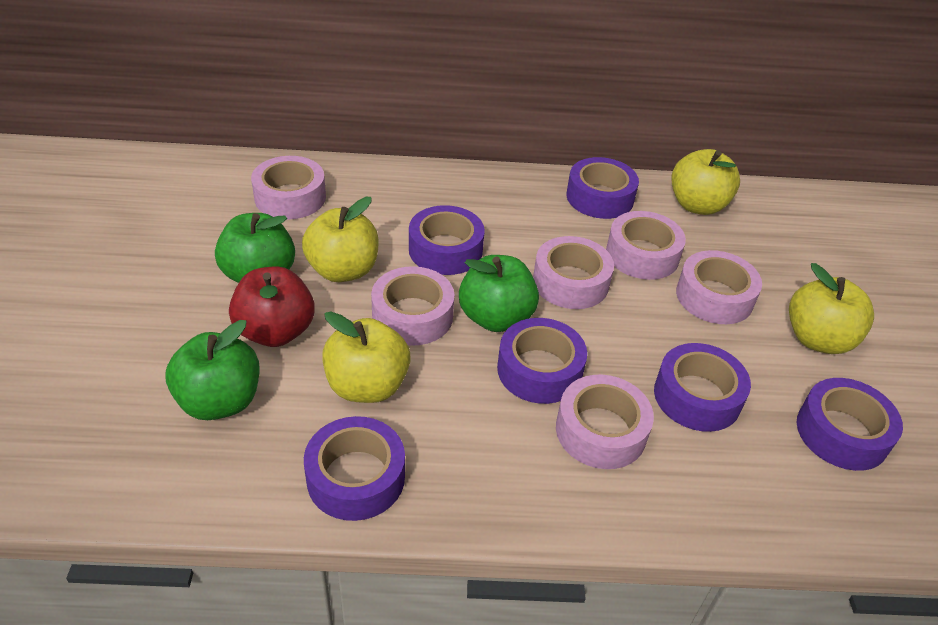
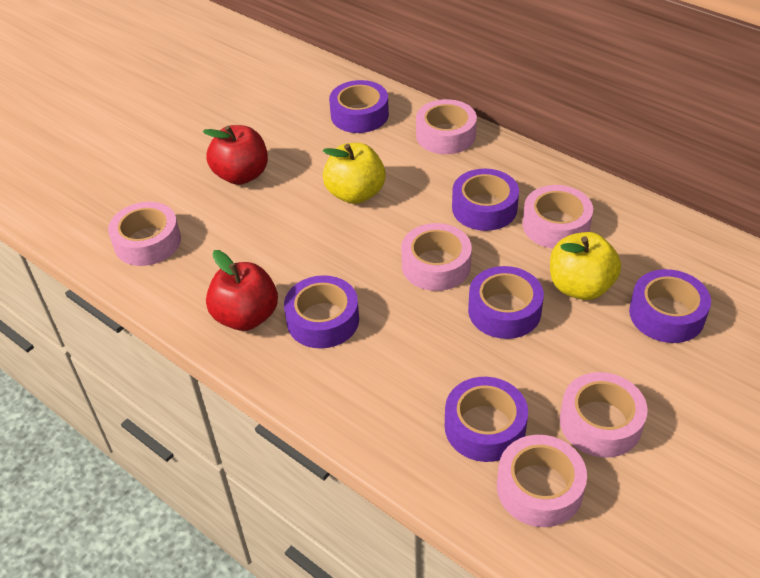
green apple: [165,320,260,420] [215,213,295,283] [459,255,539,332] = 3 -> none = 0
red apple: [229,267,315,347] = 1 -> [203,125,268,185] [206,250,278,331] = 2
yellow apple: [302,197,379,282] [322,311,411,403] [671,149,740,215] [789,263,874,354] = 4 -> [323,143,386,204] [550,232,621,300] = 2

